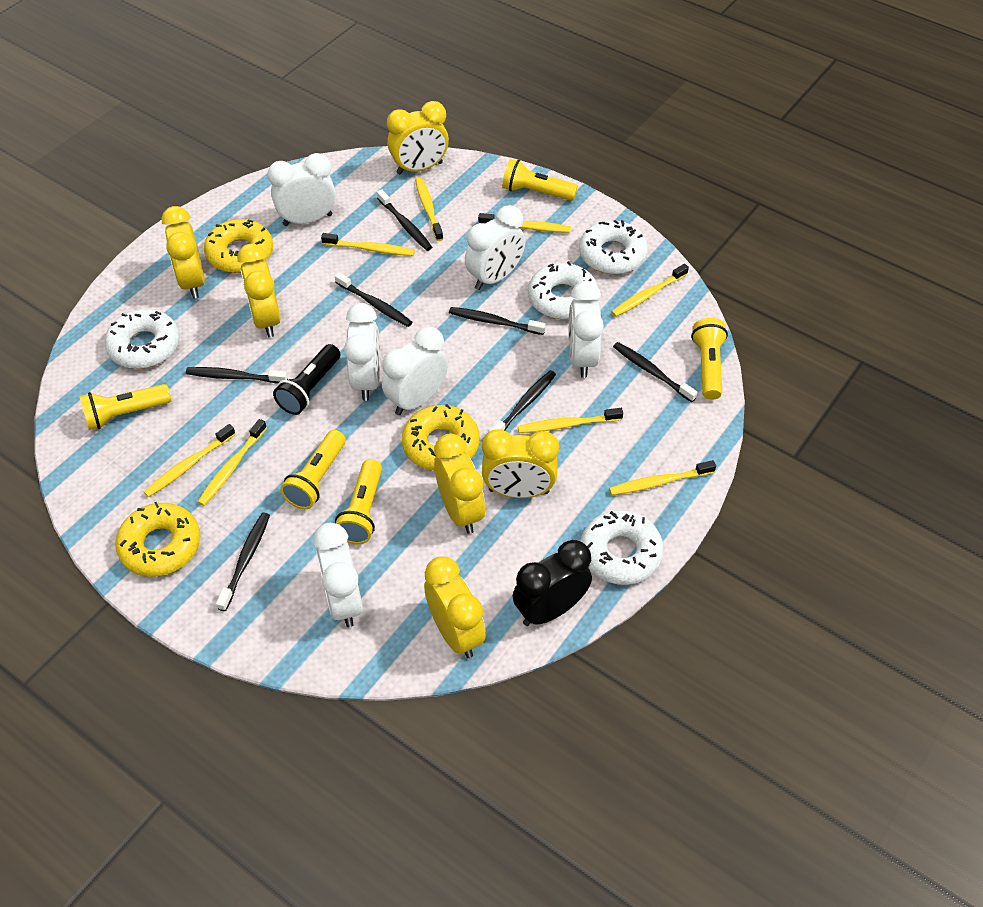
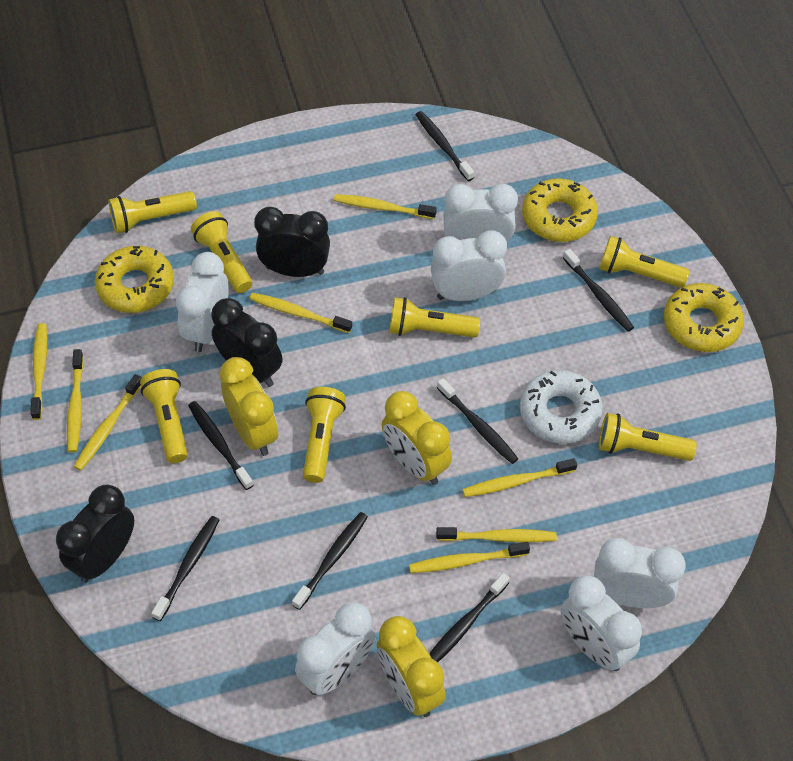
black clock: [513,540,592,626] = 1 -> [56,485,134,583] [211,298,283,387] [254,207,330,277] = 3
black flashlight: [273,344,340,415] = 1 -> none = 0
white donut: [105,309,179,369] [528,261,598,319] [579,220,648,274] [581,510,664,585] = 4 -> [520,370,603,444] = 1
yellow clock: [162,206,205,299] [237,243,281,337] [387,101,449,175] [424,556,486,658] [434,433,485,534] [482,429,559,498] = 6 -> [220,357,278,456] [377,616,446,717] [382,391,452,485] = 3
yellow flashlight: [79,384,171,430] [280,430,346,509] [335,459,382,544] [502,159,578,201] [691,318,728,400] = 5 -> [109,191,197,233] [140,369,188,463] [191,211,252,293] [303,387,346,483] [390,297,480,338] [599,236,690,288] [599,413,697,461] = 7

